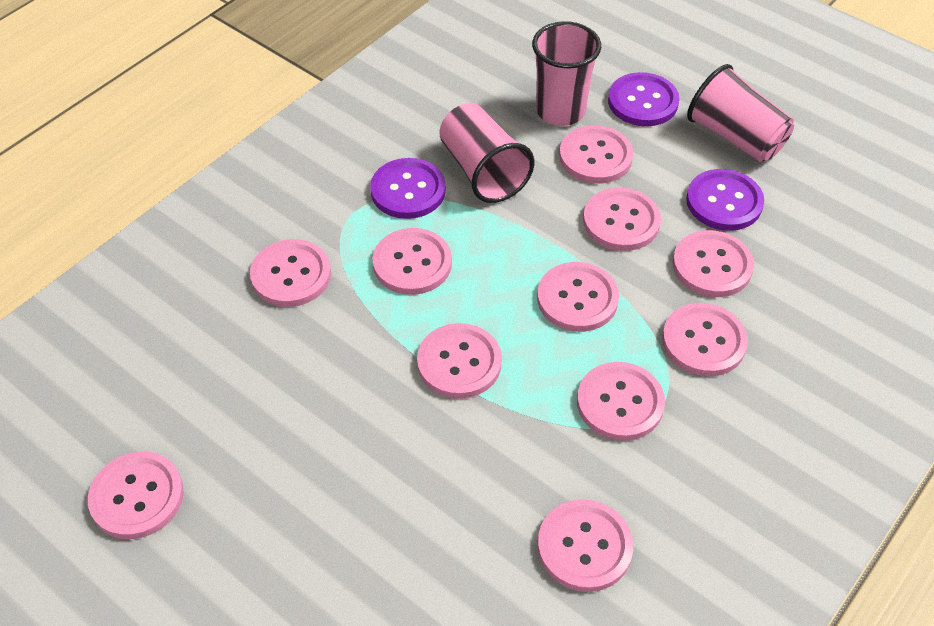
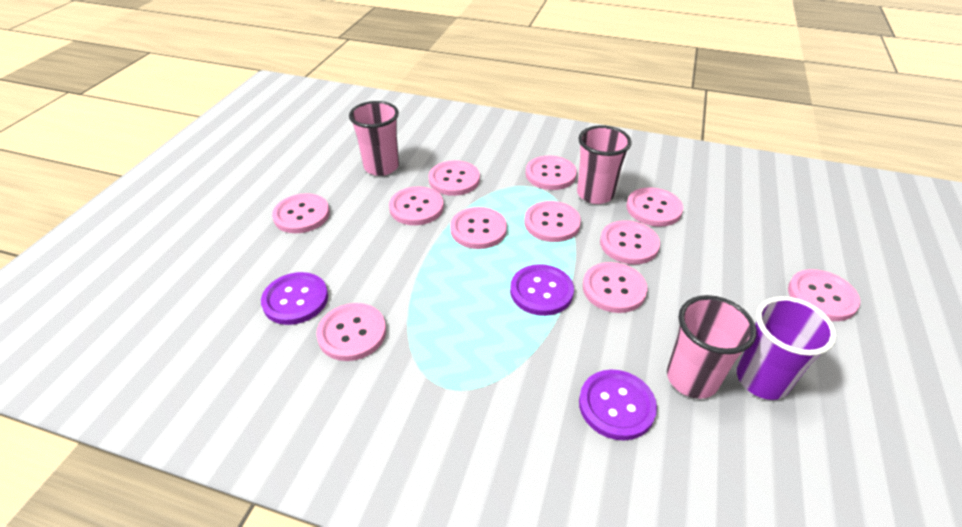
purple cup: none = 0 -> [737,296,836,400] = 1

